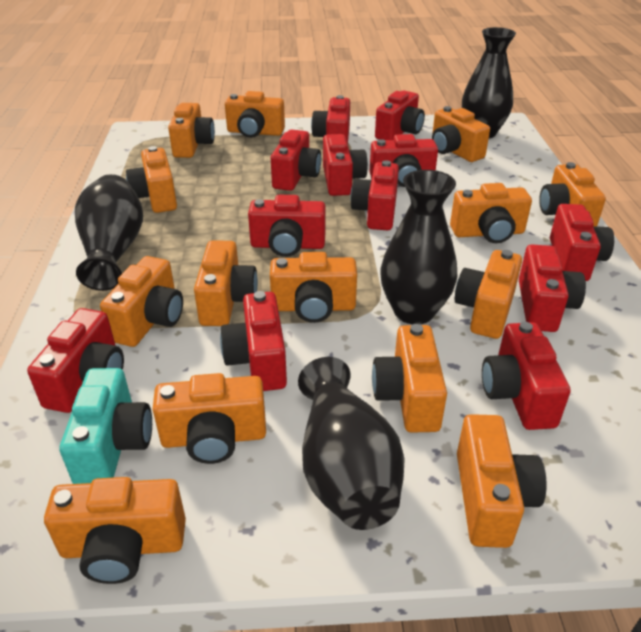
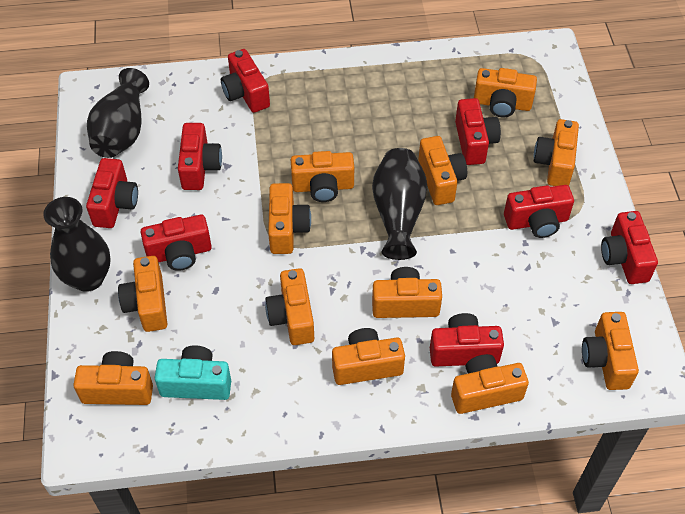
black vase: [75,174,143,291] [298,357,405,530] [381,170,457,324] [462,27,516,139] = 4 -> [43,197,111,292] [87,68,149,158] [372,148,427,260] = 3
orange camera: [44,477,186,584] [100,256,183,347] [126,146,177,213] [153,373,266,464] [168,103,215,158] [194,240,258,326] [225,91,285,138] [270,252,357,323] [372,324,447,433] [432,106,490,162] [450,183,532,243] [454,250,522,339] [457,414,547,548] [539,162,606,226] = 14 -> [73,351,153,405] [118,256,167,332] [265,268,314,345] [268,183,311,254] [291,151,354,202] [332,328,405,385] [372,267,442,318] [418,136,467,205] [451,354,529,414] [474,68,537,117] [534,119,579,186] [582,312,639,390] = 12
red camera: [27,308,124,413] [220,291,287,391] [248,195,326,257] [271,130,321,191] [311,95,350,144] [323,134,368,196] [350,160,399,230] [369,134,438,187] [375,91,425,140] [482,322,571,430] [519,244,586,332] [550,204,614,281] = 12 -> [86,158,138,228] [141,215,212,271] [178,123,222,190] [221,49,270,113] [430,313,504,367] [455,98,501,165] [504,185,574,238] [601,211,658,284] = 8

